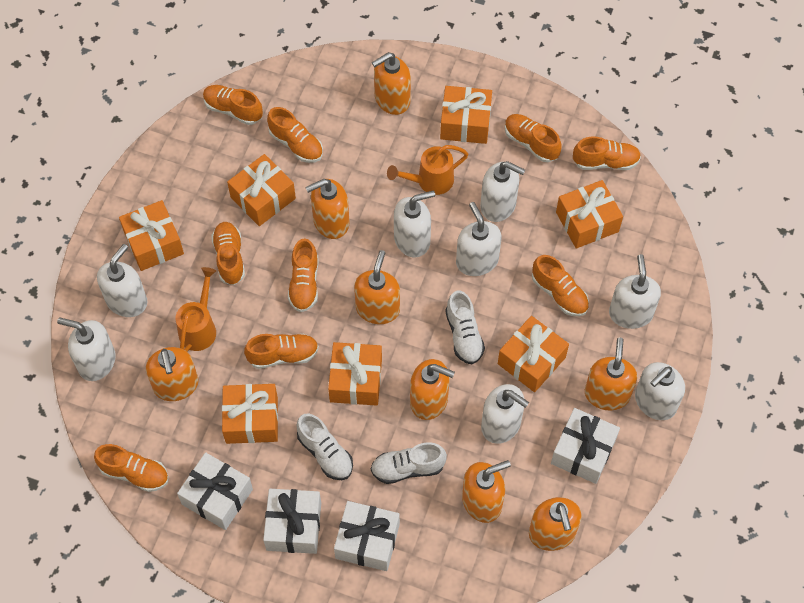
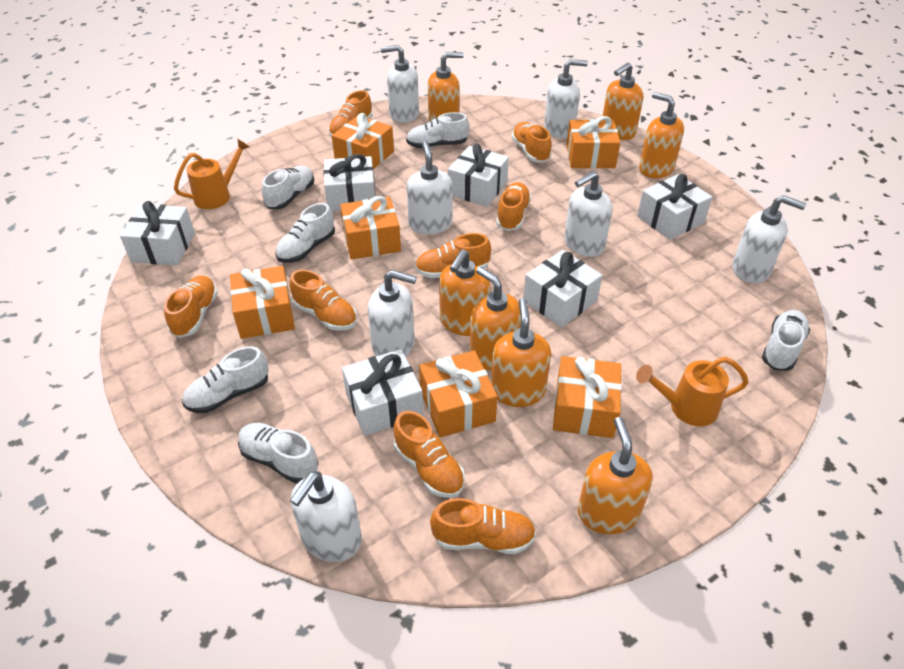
orange gift: [119,200,184,271] [222,384,278,444] [227,154,296,226] [328,342,382,406] [440,86,492,144] [498,316,569,392] [556,180,623,248] = 7 -> [230,266,295,339] [332,113,394,169] [340,196,401,259] [419,350,498,438] [553,356,622,438] [566,116,620,169] = 6
orange shoe: [94,444,169,492] [203,85,263,125] [211,222,245,285] [244,334,319,369] [267,107,323,163] [288,238,318,312] [505,114,562,162] [532,255,589,316] [573,136,641,170] = 9 -> [164,276,218,338] [289,269,357,331] [328,90,373,138] [394,411,465,498] [415,233,491,278] [430,498,536,554] [496,182,531,231] [511,122,551,163] = 8
orange soap dispenser: [146,347,198,401] [305,179,349,239] [354,250,400,324] [372,52,411,115] [410,359,455,420] [462,460,511,523] [529,497,582,551] [585,338,637,411] = 8 -> [428,52,464,122] [439,249,491,336] [470,267,521,370] [491,298,551,407] [577,417,653,534] [603,63,643,140] [639,92,684,178] = 7
white gift: [177,452,253,530] [263,489,321,554] [334,501,400,571] [551,408,620,484] = 4 -> [120,201,195,266] [323,154,376,211] [342,349,424,436] [448,144,509,207] [523,250,602,327] [637,174,712,240] = 6
white shoe: [296,414,353,480] [371,442,447,484] [445,291,485,364] = 3 -> [182,346,269,413] [238,423,318,483] [262,166,314,209] [275,203,335,263] [406,112,469,148] [762,310,810,371] = 6
white soap dispenser: [57,318,116,381] [97,244,147,317] [394,190,435,257] [456,202,501,276] [480,161,525,222] [481,384,529,444] [609,254,661,329] [635,362,685,420] = 8 -> [290,471,362,562] [368,270,417,357] [381,45,419,123] [407,141,453,234] [544,59,588,138] [564,171,612,257] [732,195,806,283] = 7

